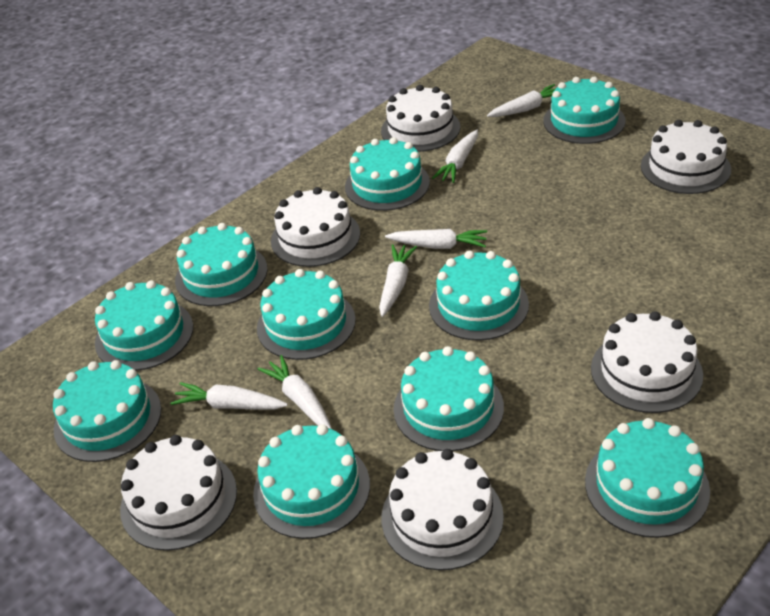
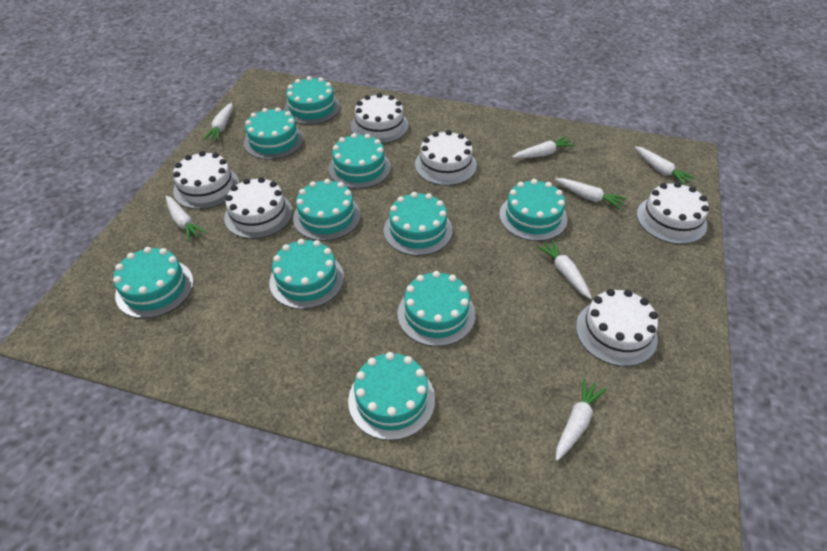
white carrot: [170,382,288,410] [258,355,332,429] [379,244,417,317] [385,229,487,249] [432,130,478,183] [487,84,555,117] = 6 -> [166,196,207,242] [203,103,233,141] [512,136,575,158] [536,240,592,299] [555,178,627,210] [556,378,606,461] [635,146,696,186] = 7

